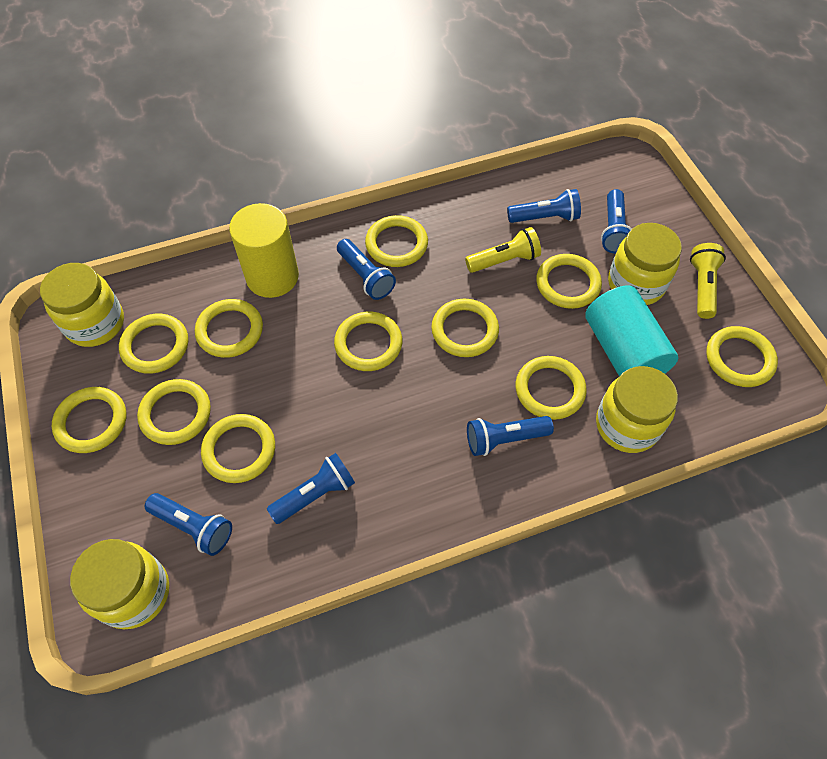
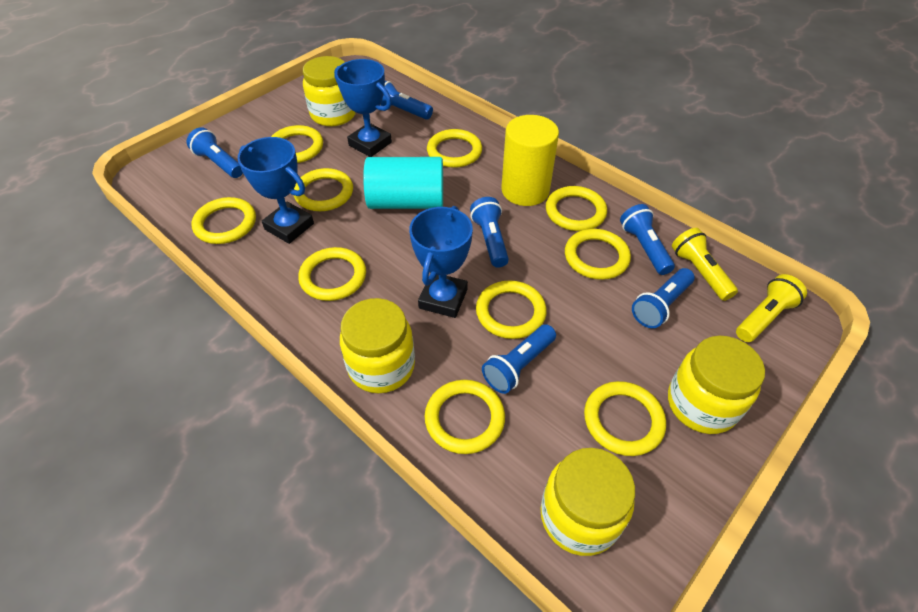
blue trophy: none = 0 -> [238,137,314,244] [334,59,392,157] [409,206,473,318] = 3
yellow ring: [52,387,126,453] [119,314,188,374] [137,379,211,445] [195,299,263,358] [201,414,275,483] [334,312,402,371] [365,215,428,267] [431,299,499,357] [516,356,587,420] [536,254,602,309] [706,326,778,387] = 11 -> [192,197,256,244] [271,125,323,163] [294,168,353,211] [298,247,366,301] [425,380,505,454] [427,129,482,168] [476,280,547,339] [546,186,607,231] [565,229,631,280] [584,381,666,456] = 10

